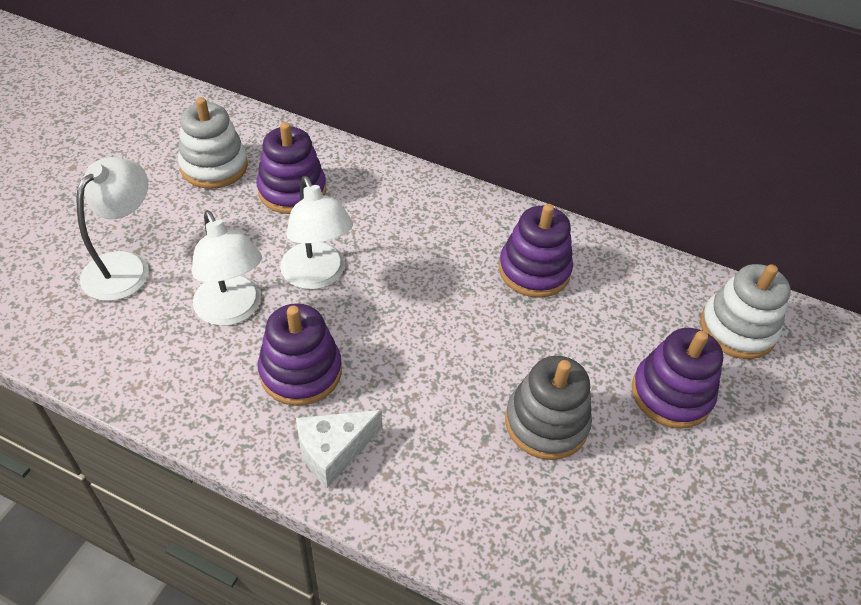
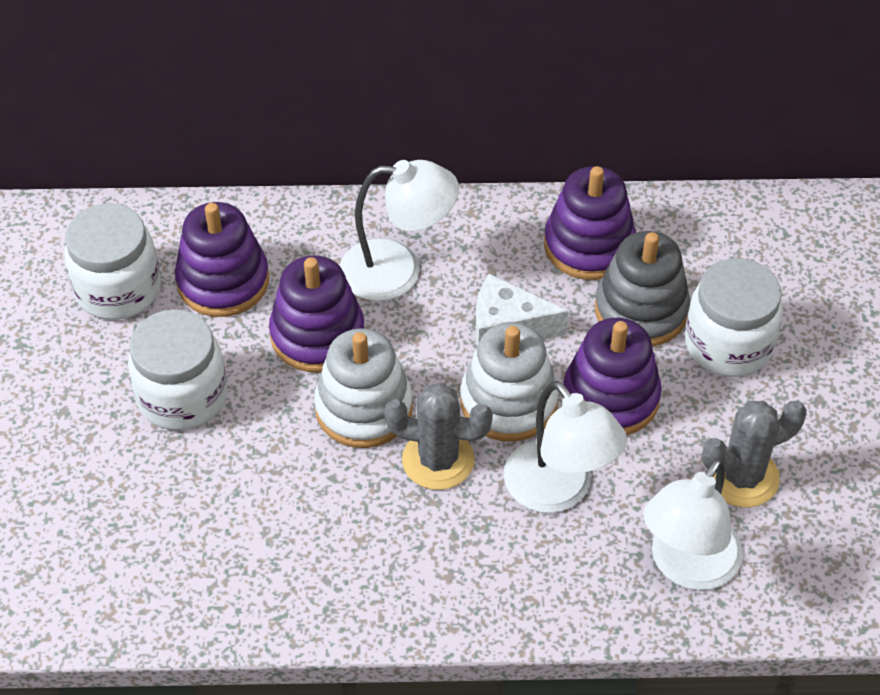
grey cactus: none = 0 -> [384,383,493,490] [702,401,807,507] = 2
white jar: none = 0 -> [64,203,161,320] [128,309,227,430] [685,258,783,377] = 3

